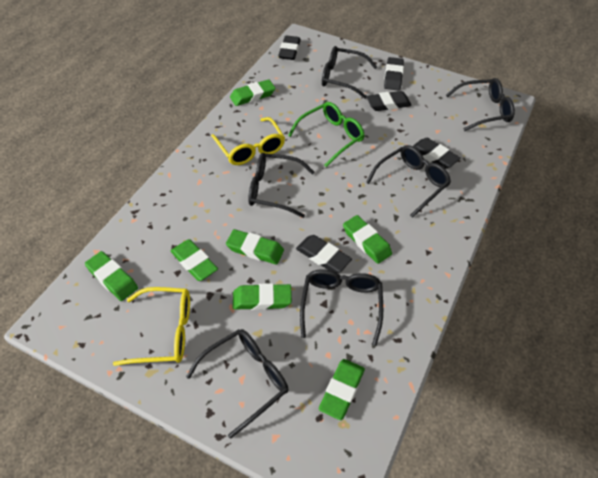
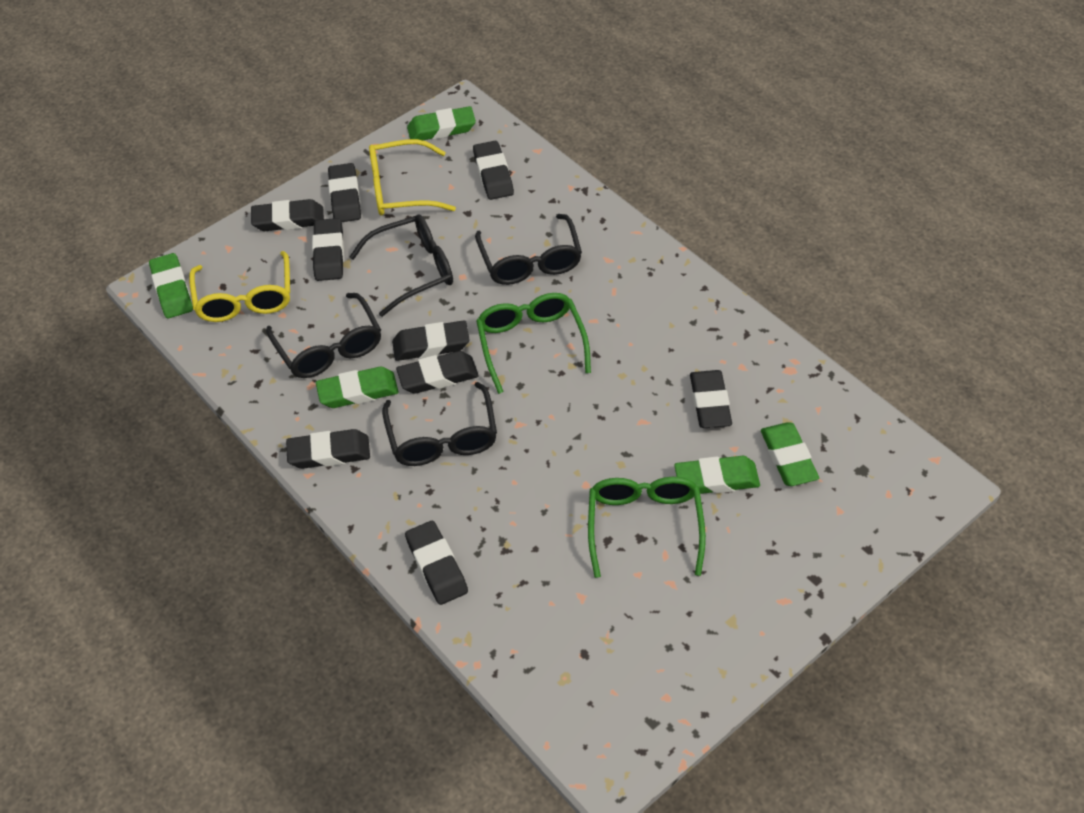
black eraser: [278,35,301,60] [296,235,352,273] [366,91,412,111] [384,57,404,91] [413,138,460,169] = 5 -> [251,199,324,231] [286,429,370,469] [312,218,344,281] [328,163,361,222] [392,320,470,361] [396,351,479,394] [405,521,468,605] [473,141,514,200] [690,370,732,428] = 9
black glasses: [186,329,289,439] [248,153,314,218] [300,269,383,346] [322,46,377,99] [366,145,451,218] [446,78,515,131] = 6 -> [266,293,381,378] [349,215,453,317] [382,382,497,466] [475,214,582,285] = 4
green eraser: [85,251,138,301] [171,239,218,281] [226,229,284,265] [230,79,276,106] [233,283,292,310] [319,359,365,420] [343,215,392,264] = 7 -> [149,253,193,318] [316,367,399,408] [407,106,476,140] [674,456,760,494] [761,422,819,486] = 5
green glasses: [288,102,365,167] = 1 -> [476,293,591,394] [588,477,706,578] = 2

